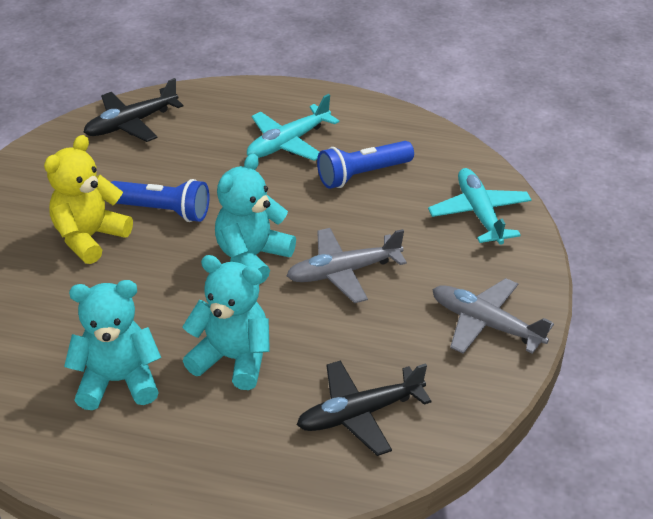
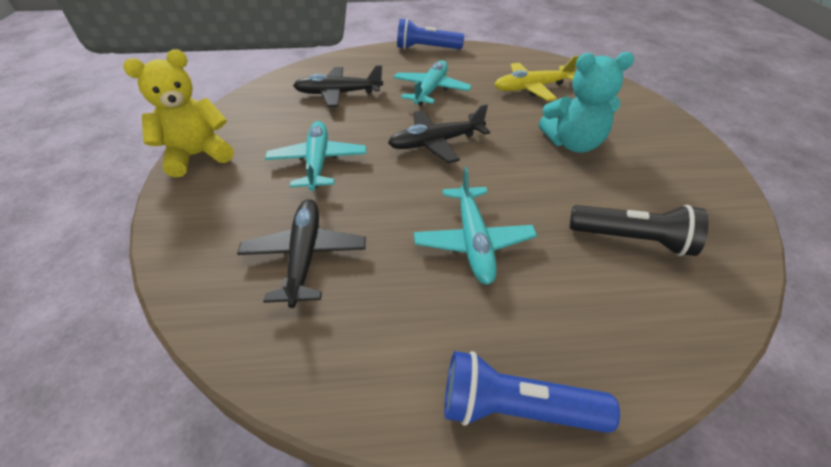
black flashlight: none = 0 -> [570,205,709,256] = 1
black plane: [84,78,183,142] [297,360,431,456] = 2 -> [237,199,366,308] [293,65,383,107] [388,104,490,163] = 3
grey plane: [286,228,407,303] [432,278,554,354] = 2 -> none = 0
turquoise plane: [247,94,339,161] [428,168,532,245] = 2 -> [265,121,366,191] [393,60,472,106] [414,167,537,285] = 3
turquoise teddy bear: [64,280,161,410] [182,255,270,390] [215,154,296,284] = 3 -> [539,52,634,153] = 1
yellow plane: none = 0 -> [495,56,579,101] = 1

